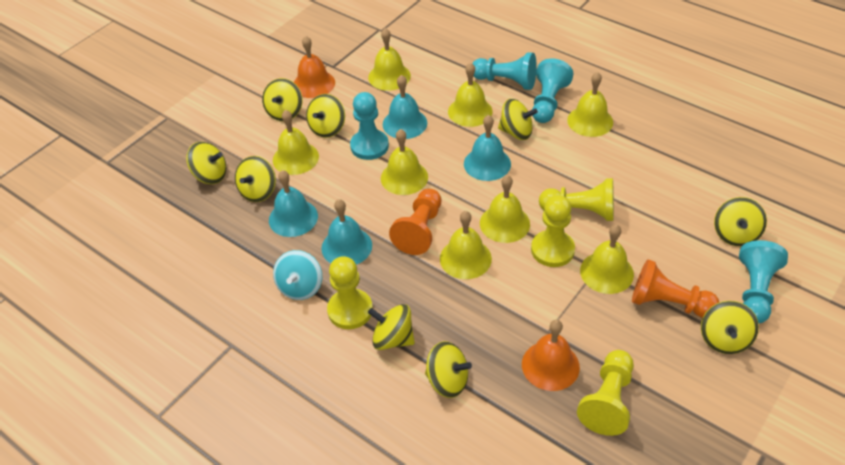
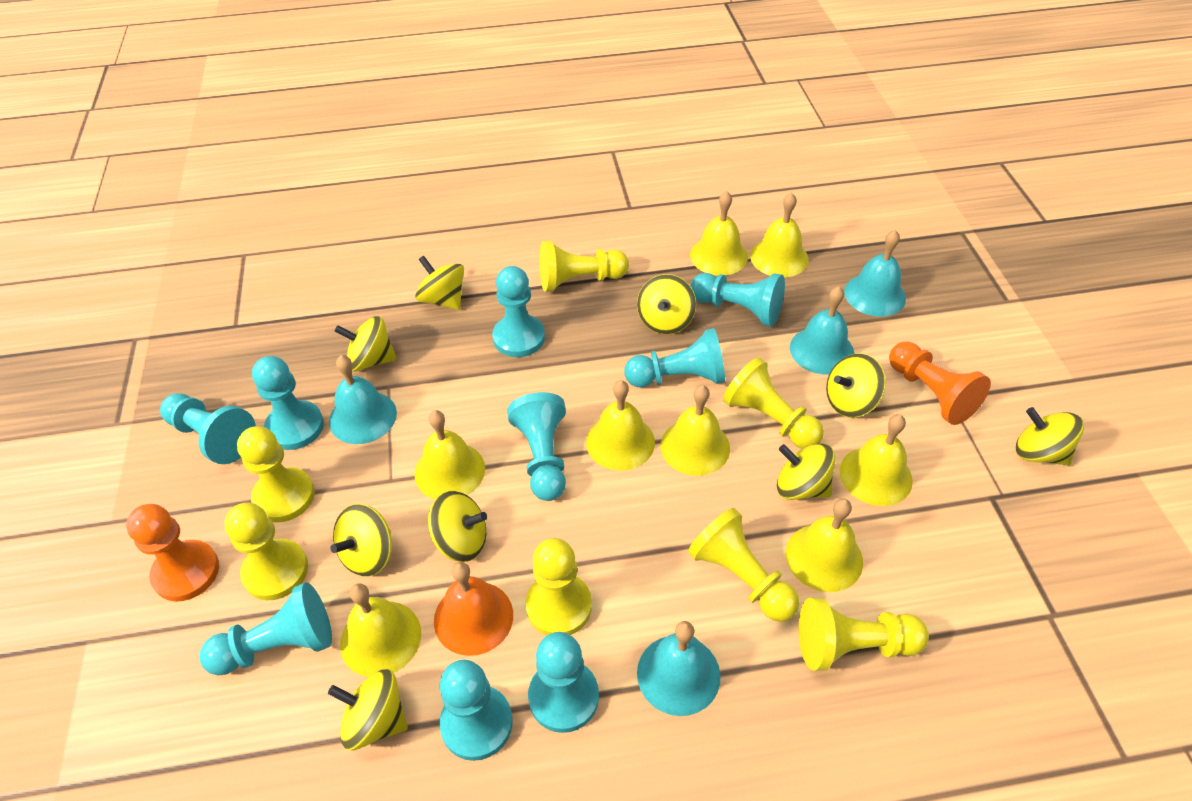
orange bell: [294,36,335,98] [522,320,580,391] = 2 -> [434,562,513,656] = 1
turquoise pawn: [350,92,389,160] [472,52,537,90] [532,58,574,123] [739,240,788,323] = 4 -> [160,393,256,464] [199,582,332,676] [252,356,324,450] [439,660,513,761] [492,266,545,357] [507,392,566,501] [528,632,599,733] [624,328,725,387] [690,273,785,327] = 9
turquoise spinning top: [273,250,322,300] = 1 -> none = 0
yellow pawn: [327,256,373,329] [531,195,575,267] [539,178,614,221] [577,350,634,436] = 4 -> [224,503,308,600] [237,426,315,522] [525,538,592,635] [539,241,629,292] [688,508,800,622] [723,357,824,449] [798,598,929,671] = 7

